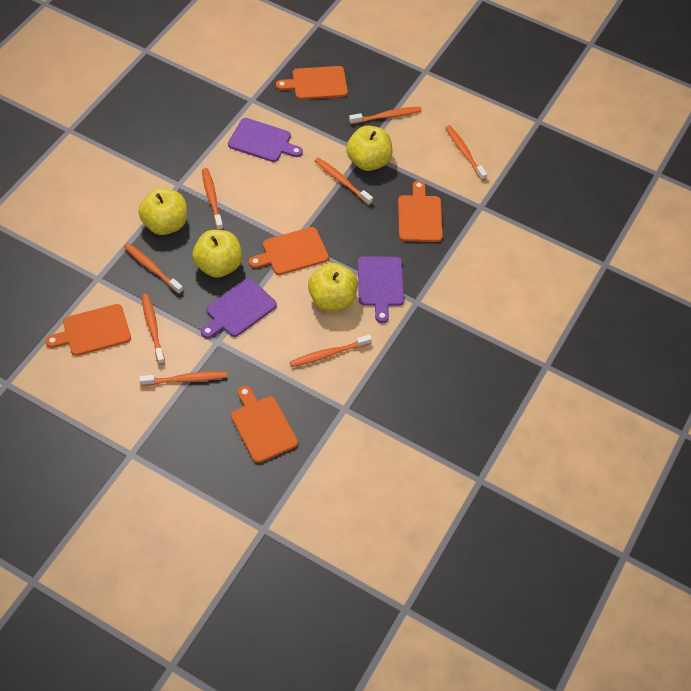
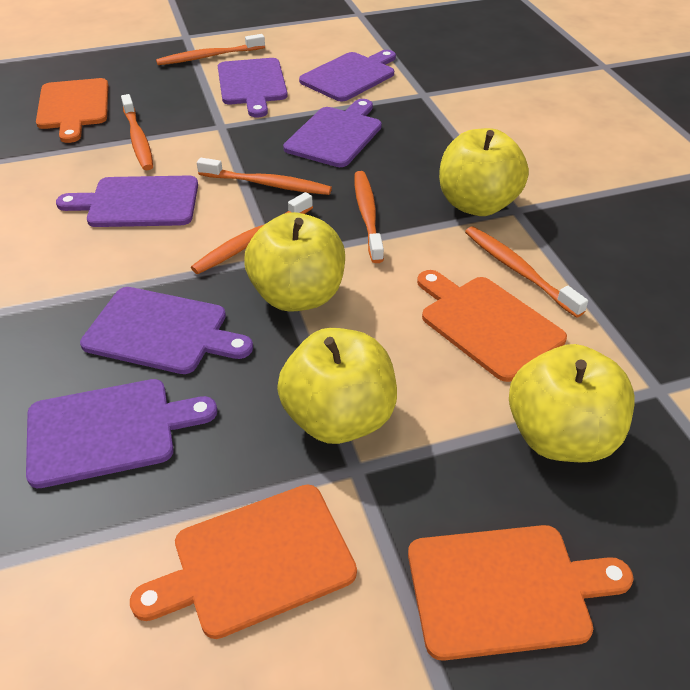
orange cutting board: [45,304,131,356] [231,386,298,463] [249,227,329,275] [276,66,348,100] [398,180,443,242] = 5 -> [36,78,108,143] [130,484,357,639] [408,525,634,661] [417,270,567,382] = 4
orange toothbrush: [124,243,183,294] [139,371,228,386] [142,294,165,365] [202,168,223,230] [290,335,372,367] [315,157,373,205] [349,107,422,124] [445,125,487,181] = 8 -> [121,94,153,170] [156,34,265,65] [191,192,313,274] [197,158,332,195] [355,171,384,263] [465,226,588,318] = 6
purple cutting board: [201,278,277,338] [228,118,303,162] [358,256,404,323] = 3 -> [26,379,217,488] [56,176,198,227] [80,287,253,374] [218,58,288,117] [283,99,382,167] [299,50,396,102] = 6

